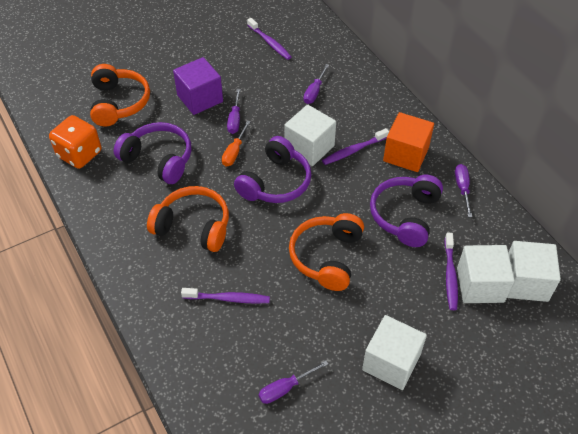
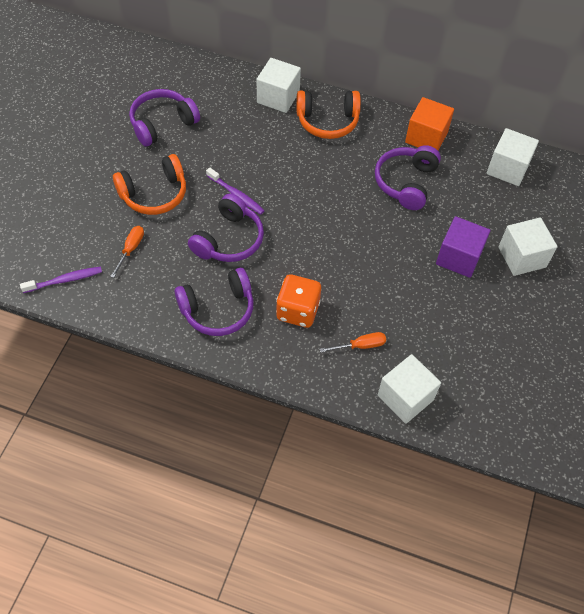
orange headphones: [90,64,150,126] [147,186,229,252] [289,213,364,291] = 3 -> [113,154,186,215] [296,90,361,139] = 2
orange screwdriver: [222,121,251,166] = 1 -> [110,226,144,278] [320,332,386,352] = 2
purple headphones: [114,122,191,184] [234,136,311,203] [370,175,443,247] = 3 -> [129,89,200,147] [175,268,254,336] [188,194,264,262] [375,145,441,210] = 4
purple screwdriver: [227,89,240,134] [258,361,328,404] [304,64,329,104] [455,164,472,217] = 4 -> none = 0
purple toothbrush: [181,288,270,304] [247,18,291,60] [322,128,389,165] [444,233,458,310] = 4 -> [20,267,102,293] [206,168,265,214] = 2

